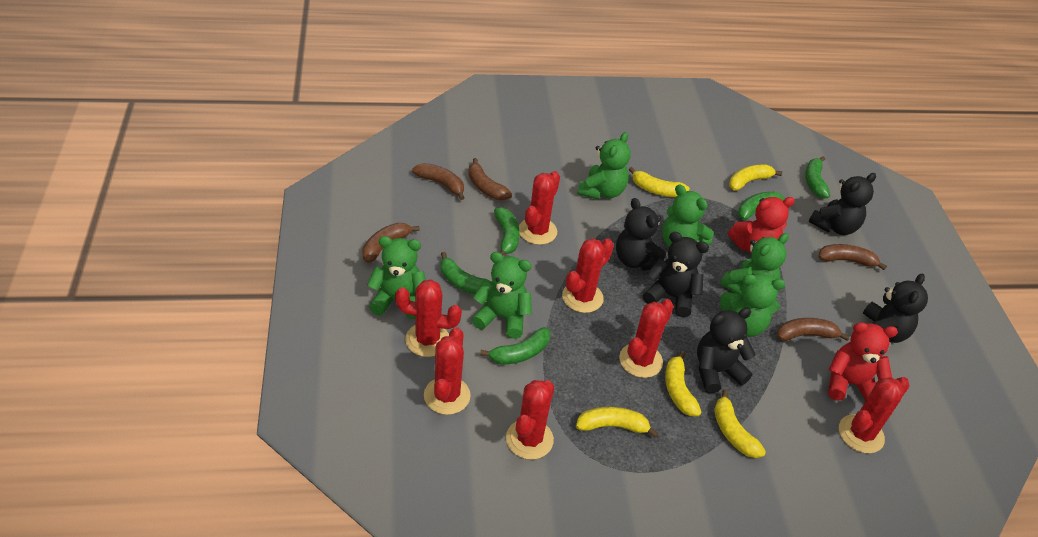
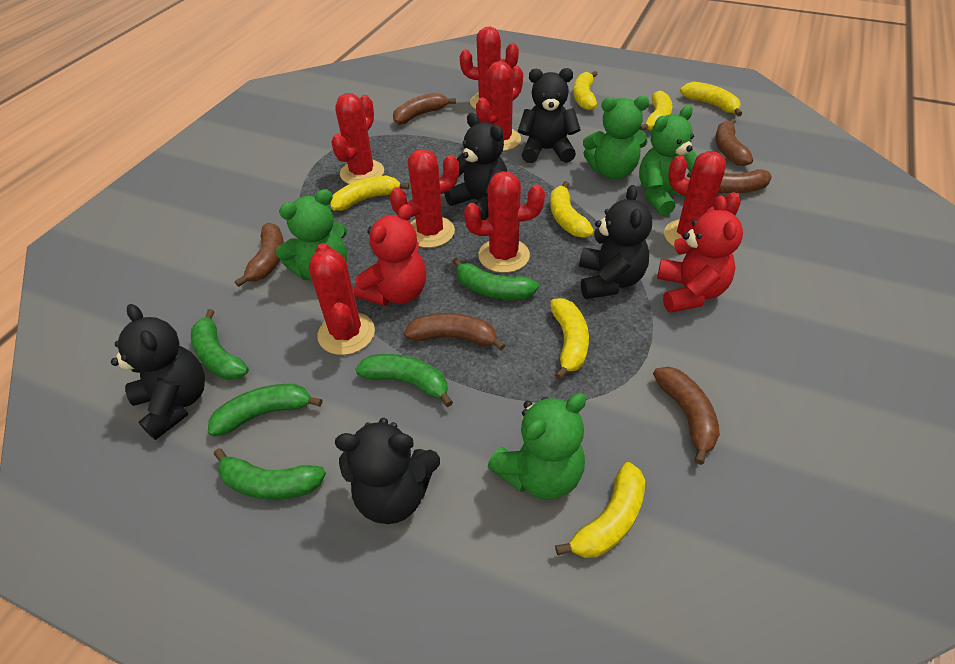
brown banana: [362,223,420,263] [412,163,464,200] [468,158,512,200] [777,318,849,341] [818,244,887,270] = 5 -> [235,223,284,287] [393,93,456,125] [404,313,505,351] [653,367,720,465] [687,169,772,194] [715,118,753,166] = 6
green teddy bear: [367,236,426,319] [472,252,532,339] [577,132,631,200] [662,184,714,247] [720,233,789,296] [720,274,785,337] = 6 -> [276,189,347,281] [488,393,586,500] [583,96,649,179] [639,106,697,216] = 4
yellow banana: [576,407,658,437] [629,167,690,197] [665,351,702,416] [714,390,766,458] [729,165,782,191] = 5 -> [331,175,409,211] [550,181,594,238] [550,298,589,380] [555,462,645,558] [573,71,597,110] [639,91,673,131] [680,82,742,116] = 7

